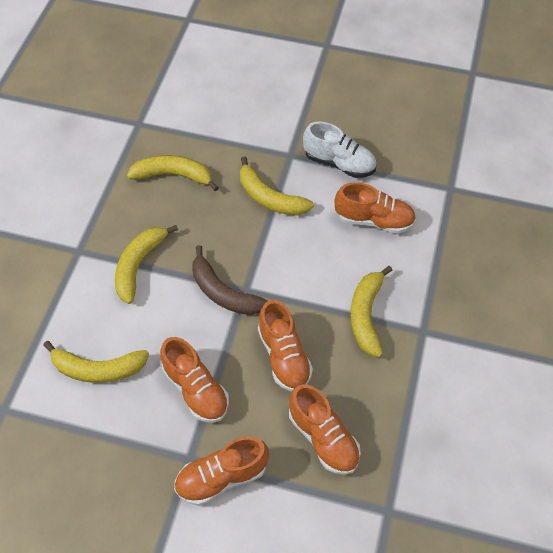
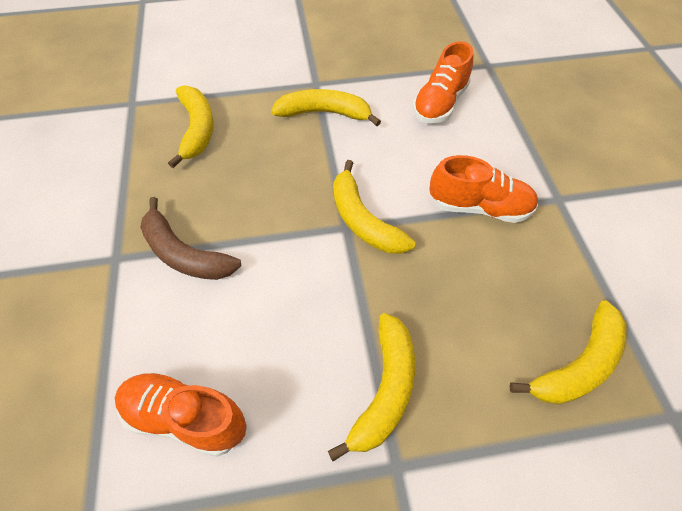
orange shoe: [160,337,229,423] [174,437,269,506] [258,300,313,392] [289,385,361,475] [335,182,416,234] = 5 -> [115,371,247,457] [413,41,473,123] [429,155,538,223] = 3
white shoe: [303,122,377,178] = 1 -> none = 0

